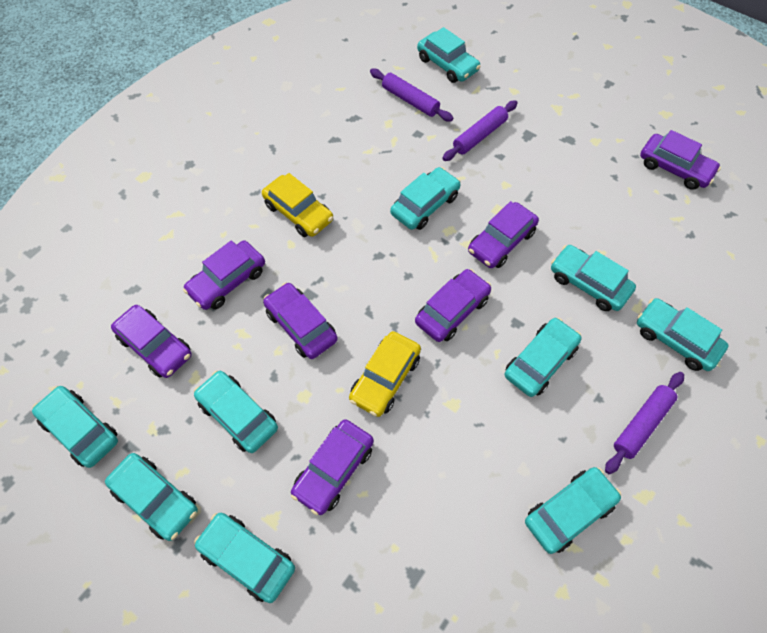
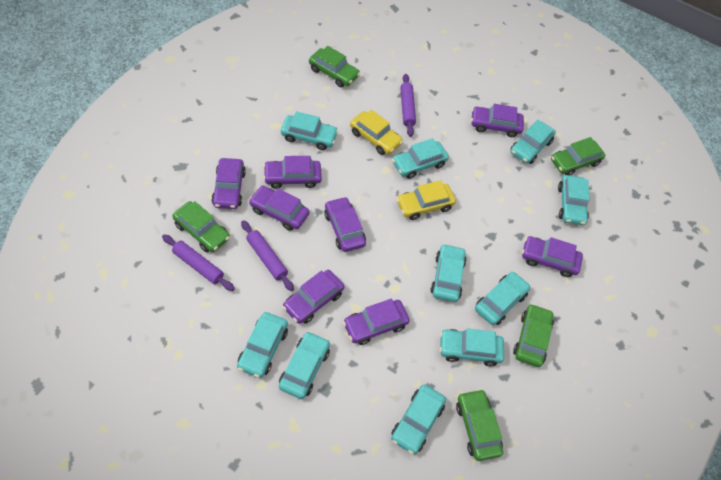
green car: none = 0 -> [172,201,230,252] [309,46,360,87] [456,389,503,461] [513,304,554,367] [551,137,605,175] = 5
purple car: [111,305,192,378] [183,240,265,310] [263,283,338,359] [291,419,374,515] [415,269,491,342] [468,201,539,268] [640,130,721,190] = 7 -> [212,158,246,209] [249,186,310,231] [263,156,322,189] [283,270,345,324] [324,197,366,252] [343,299,410,345] [471,104,524,137] [522,236,583,277] = 8

